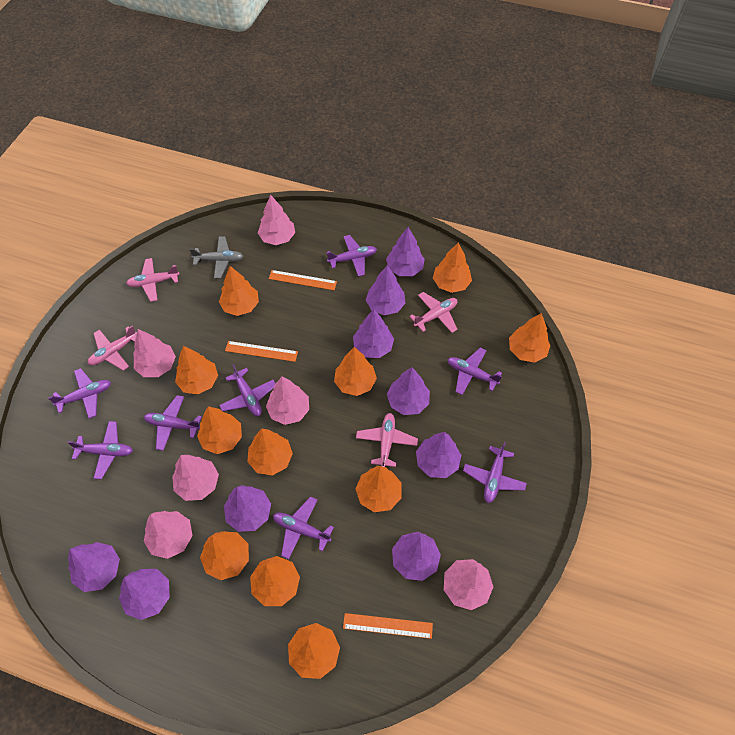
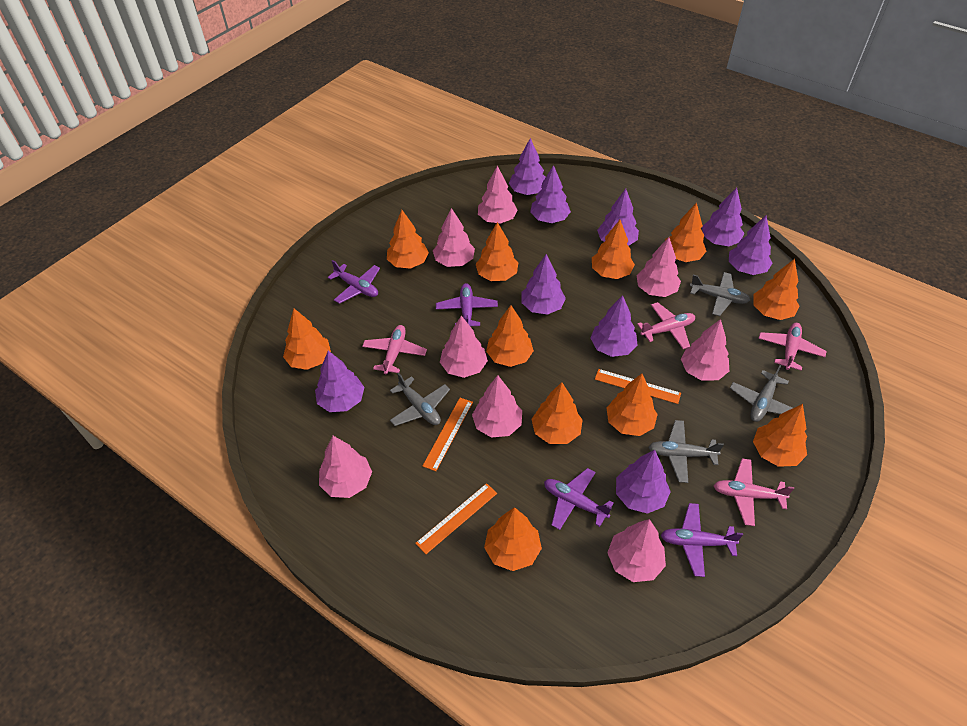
grey plane: [189,236,244,279] = 1 -> [390,372,450,426] [648,420,724,483] [690,272,750,316] [730,365,793,422] = 4
pink tree: [133,329,176,377] [144,511,193,559] [172,455,219,501] [258,195,295,245] [266,377,309,425] [444,559,493,610] = 6 -> [319,436,372,498] [433,208,475,267] [440,316,488,378] [472,375,522,438] [478,166,518,224] [607,519,666,582] [637,237,681,297] [681,319,729,381] = 8
purple plane: [48,368,111,419] [67,421,133,479] [144,395,202,451] [219,364,276,416] [273,496,334,559] [327,235,377,276] [447,348,502,395] [463,442,527,503] = 8 -> [328,260,380,304] [436,283,498,326] [544,468,614,530] [661,503,743,577] = 4

